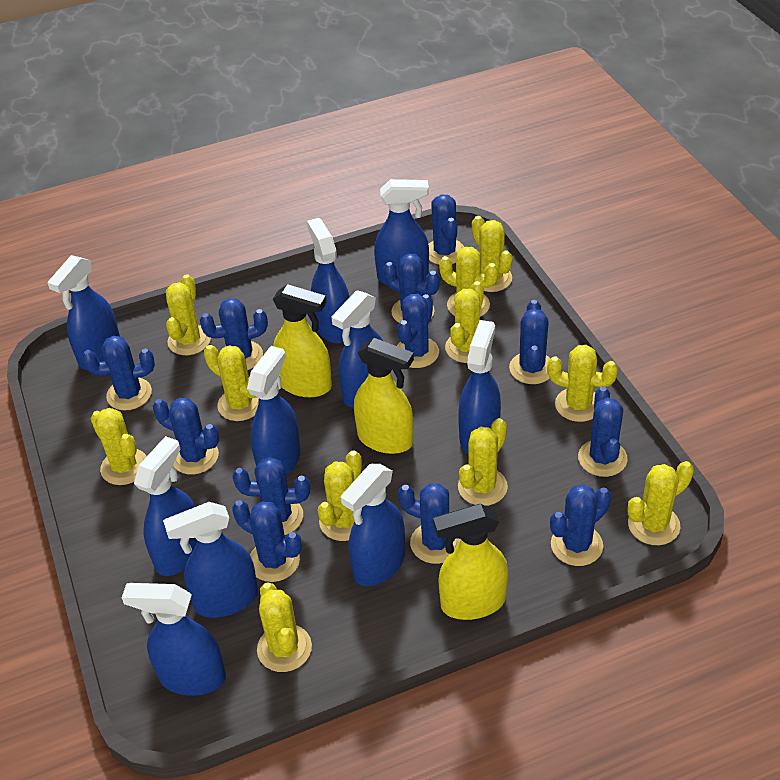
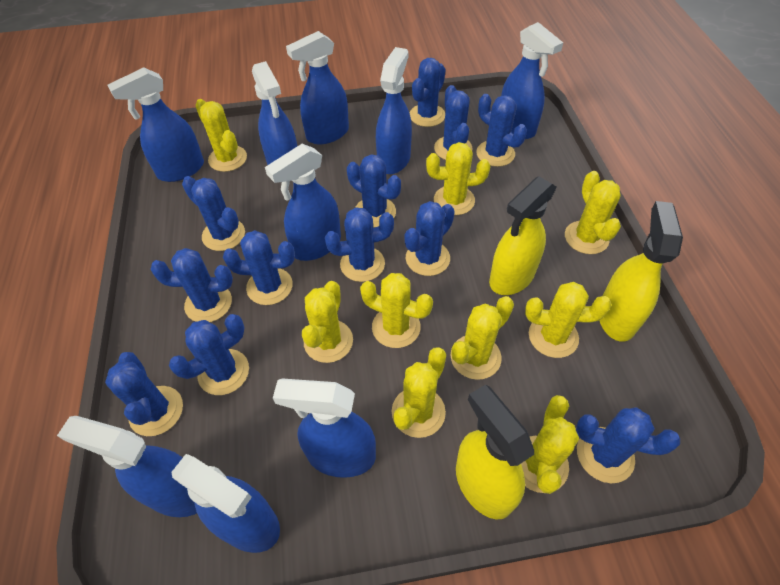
blue spray bottle: [47,255,120,370] [121,583,226,696] [134,436,197,576] [163,502,258,618] [247,346,301,475] [307,218,349,343] [331,290,383,408] [341,464,405,586] [374,179,429,285] [458,320,501,454] = 10 -> [57,416,197,517] [107,67,204,182] [172,454,280,553] [252,61,297,165] [265,144,341,261] [273,378,376,478] [286,31,349,144] [376,47,412,174] [501,22,563,139] = 9
yellow cactus: [90,408,147,485] [166,274,211,355] [204,345,259,421] [257,582,312,672] [318,450,362,541] [439,247,498,317] [445,281,484,363] [458,418,508,506] [472,216,513,292] [547,345,618,422] [628,461,694,545] = 11 -> [195,99,247,172] [302,281,353,363] [360,273,433,348] [392,347,446,438] [426,142,490,215] [450,296,514,380] [521,395,579,494] [525,282,611,358] [565,171,621,254] = 9

